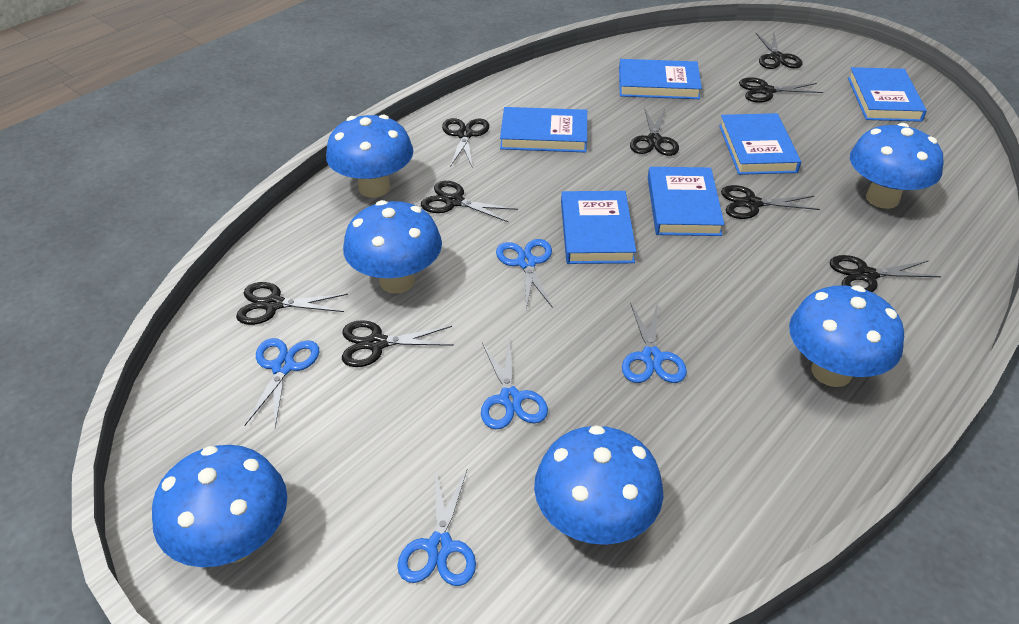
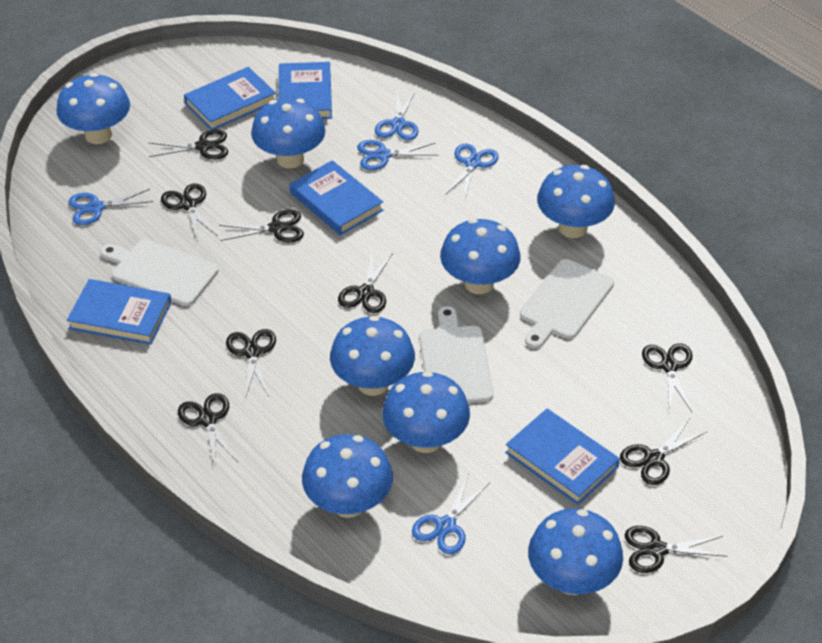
blue book: [500,107,587,152] [561,191,636,264] [619,59,702,99] [648,167,725,236] [719,113,801,175] [848,67,927,122] = 6 -> [67,279,172,345] [184,67,276,130] [279,62,332,119] [289,160,383,235] [505,409,620,505] = 5
blue mushroom: [152,445,287,567] [326,115,413,198] [343,200,442,294] [534,425,664,545] [789,285,904,387] [850,123,943,209] = 6 -> [57,73,130,144] [251,98,326,169] [302,434,393,518] [330,316,415,396] [382,371,470,453] [440,219,521,294] [528,509,623,595] [537,165,615,238] = 8
white cutting board: none = 0 -> [100,239,219,306] [419,306,494,403] [520,259,614,349] = 3

